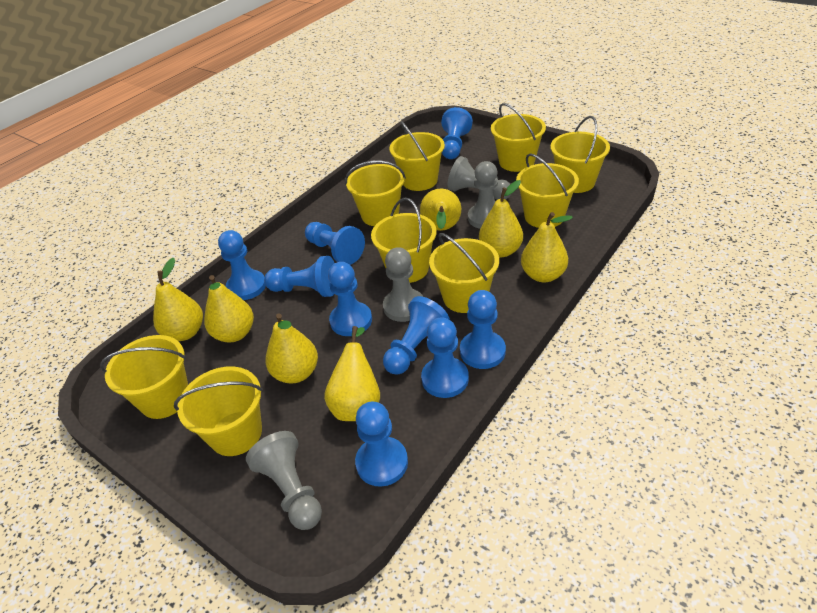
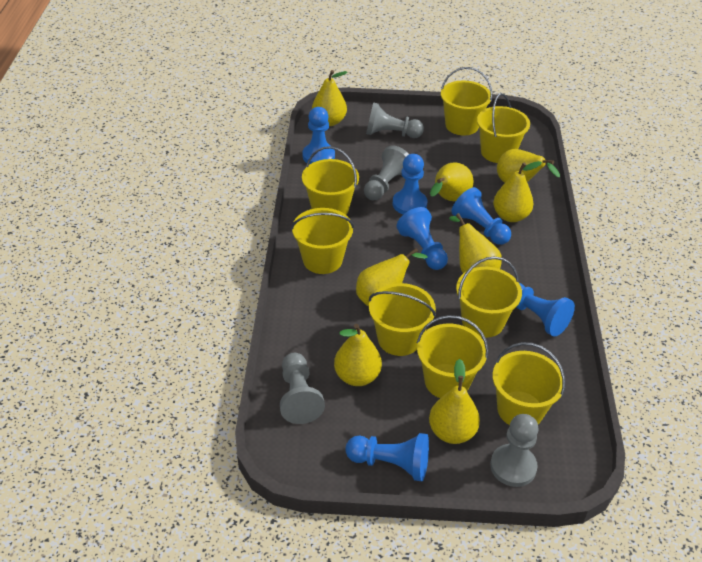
blue pawn: [218,230,266,300] [264,256,335,297] [305,222,365,265] [328,262,372,336] [355,402,408,487] [383,296,450,375] [421,317,469,398] [441,107,473,159] [460,290,506,369] = 9 -> [302,107,335,165] [345,433,429,481] [393,154,427,214] [397,207,448,270] [451,187,511,245] [516,283,575,337] = 6
yellow bucket: [100,335,188,419] [174,367,263,456] [345,160,406,226] [371,198,437,283] [389,121,445,191] [429,233,499,313] [491,103,546,172] [516,153,579,228] [550,116,610,193] = 9 -> [291,208,354,274] [302,146,359,215] [369,283,436,356] [417,315,489,398] [441,67,493,135] [456,256,522,338] [477,93,530,163] [492,342,565,425] = 8
yellow pear: [153,257,203,341] [204,275,254,342] [265,313,318,383] [324,326,380,421] [420,189,461,231] [479,180,523,258] [521,212,573,282] = 7 -> [312,70,348,126] [334,324,382,386] [356,248,428,307] [429,359,480,444] [430,162,473,201] [449,213,502,273] [493,161,542,222] [497,149,560,183] = 8

